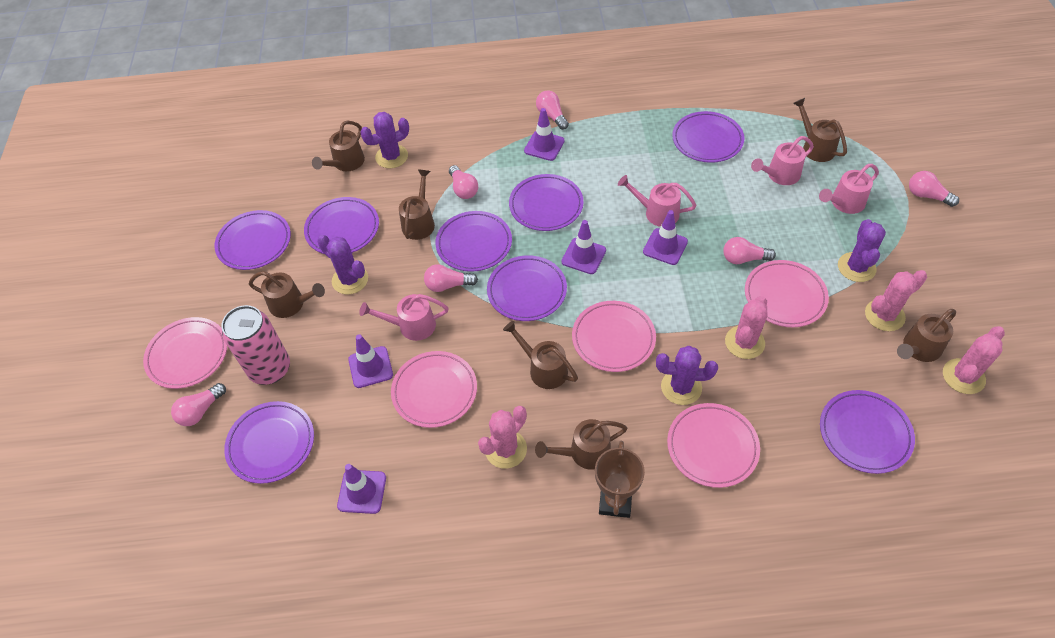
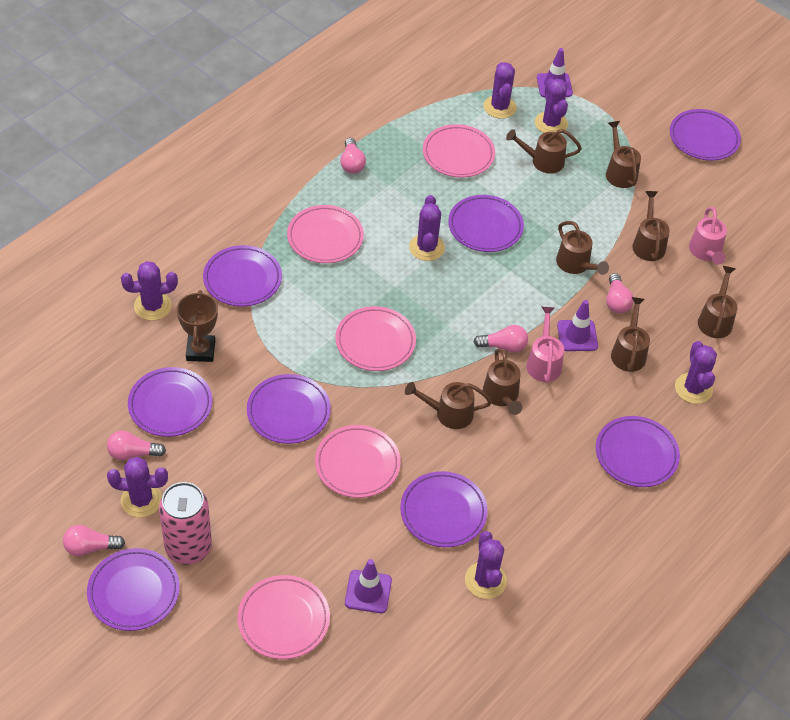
brown watering can: [249,271,325,318] [312,120,365,171] [399,169,435,240] [503,321,578,389] [535,419,627,470] [793,98,847,162] [897,309,956,362] = 7 -> [405,382,492,429] [483,348,522,415] [506,129,582,174] [556,221,609,275] [606,121,641,188] [611,297,650,372] [632,191,670,261] [698,266,737,338] = 8
pink cactus: [478,406,527,469] [725,296,768,359] [865,270,927,331] [943,326,1005,394] = 4 -> none = 0
pink light bulb: [171,383,226,426] [424,264,478,292] [449,165,478,199] [536,90,569,130] [723,237,776,264] [909,171,959,207] = 6 -> [63,525,125,556] [107,431,166,460] [340,138,366,174] [473,325,528,353] [606,273,634,314] = 5
pink watering can: [359,294,449,341] [618,175,696,227] [751,136,814,185] [819,164,879,214] = 4 -> [526,307,564,383] [689,207,727,265] = 2
purple cactus: [317,235,368,295] [360,112,409,168] [656,346,718,405] [838,219,886,282] = 4 -> [107,457,168,517] [121,261,178,321] [409,195,445,261] [465,531,507,599] [484,62,516,119] [535,78,568,134] [675,341,717,404] = 7
purple traffic cone: [337,464,386,514] [348,334,393,388] [524,108,565,161] [561,220,606,274] [643,210,688,265] = 5 -> [345,559,392,613] [537,48,573,97] [557,300,598,351] = 3

